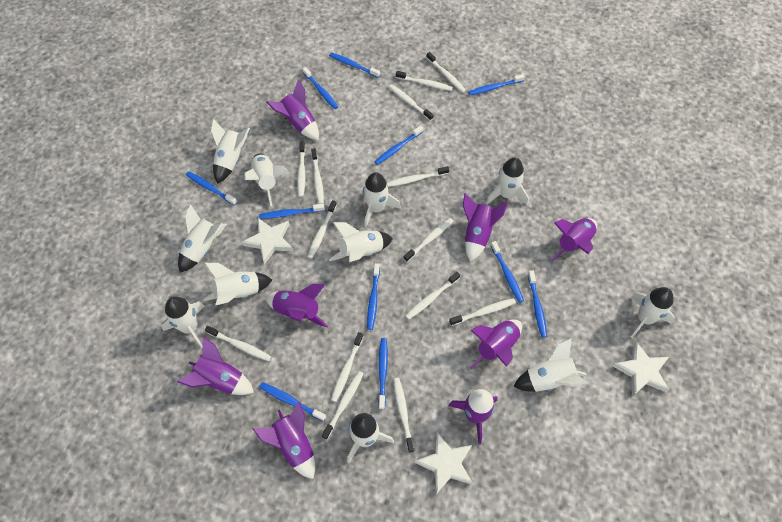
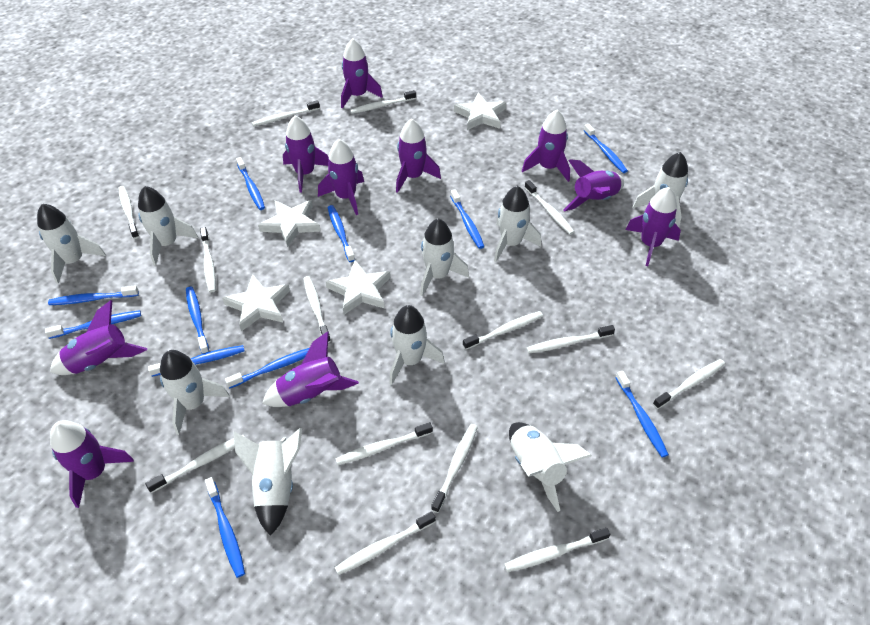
purple rocket: [177,337,254,395] [252,402,315,479] [266,79,319,140] [266,284,328,328] [449,389,498,444] [463,193,508,262] [470,319,522,369] [551,218,597,262] = 8 -> [50,300,147,375] [50,420,134,508] [262,332,359,407] [283,116,328,192] [318,139,364,215] [341,38,383,108] [396,118,441,193] [522,110,570,182] [563,159,624,211] [626,187,681,266] = 10
white rocket: [161,297,205,348] [178,204,227,273] [203,263,272,306] [211,119,250,184] [244,154,288,206] [329,222,393,262] [347,411,394,463] [363,172,401,227] [486,157,529,205] [513,338,588,392] [631,287,675,338] = 11 -> [37,204,106,284] [138,186,198,266] [160,350,230,435] [233,428,302,536] [389,305,445,385] [420,218,469,297] [494,186,541,262] [509,422,592,512] [633,152,688,227] = 9
white star: [242,218,293,265] [415,432,473,494] [613,341,669,396] = 3 -> [222,274,290,331] [258,200,321,247] [325,260,391,315] [454,93,506,130] = 4

